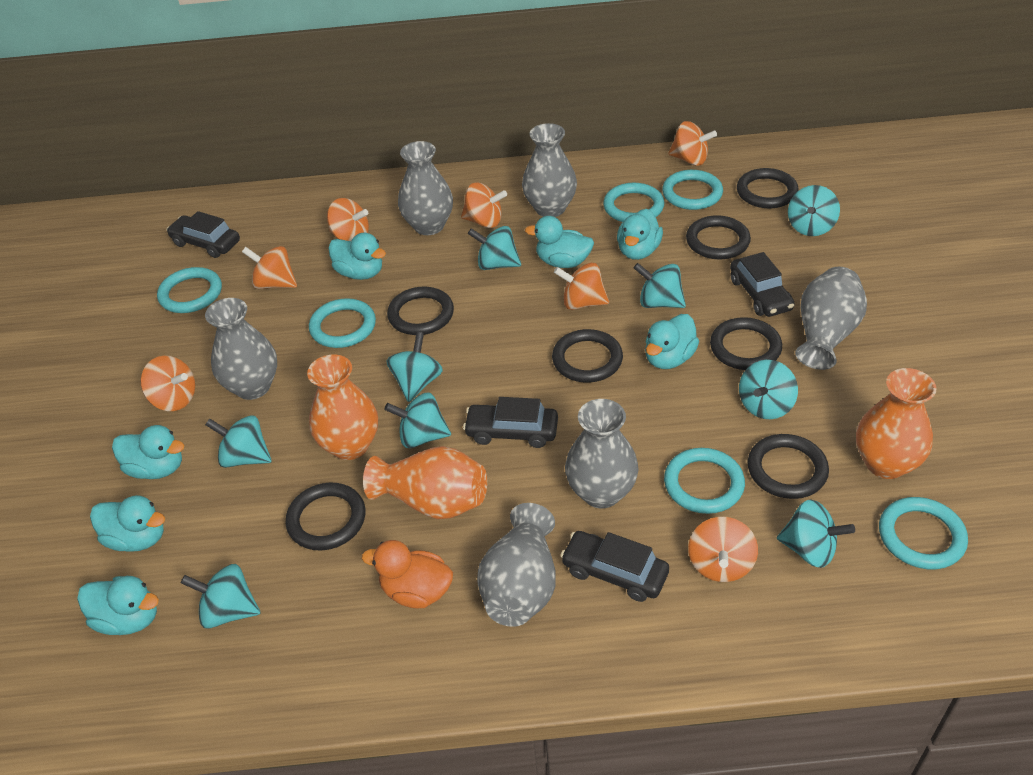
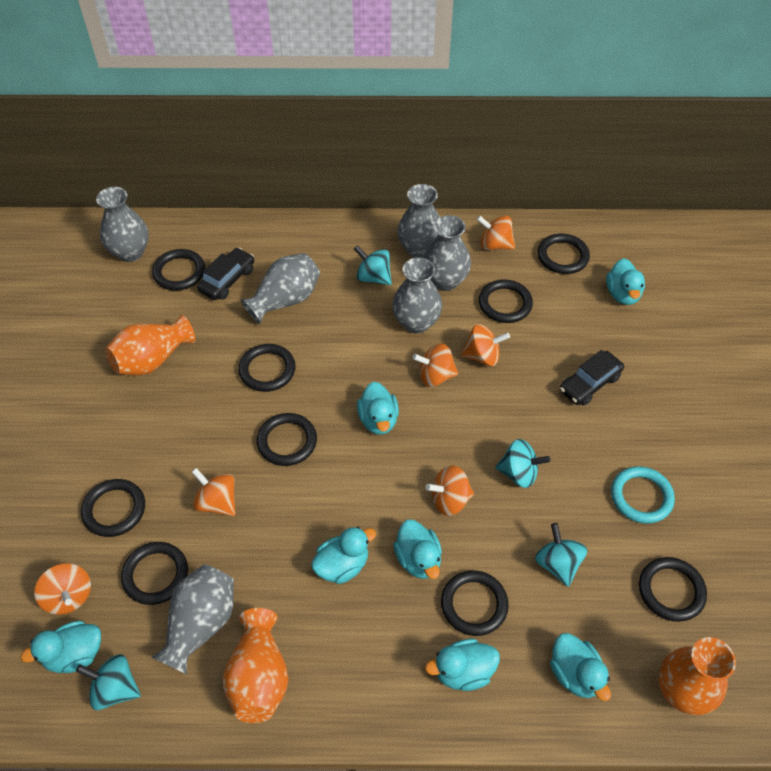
black car: [166,211,240,258] [463,397,558,448] [561,531,669,602] [730,252,795,317] = 4 -> [197,248,254,300] [560,350,624,405] = 2
black ring: [285,483,365,551] [387,287,454,335] [552,329,623,382] [686,215,751,259] [710,317,782,370] [737,168,799,208] [748,434,829,499] = 7 -> [81,479,145,537] [121,542,188,605] [152,249,205,291] [238,344,296,392] [257,413,317,466] [441,570,509,636] [479,279,533,323] [537,234,590,274] [639,557,707,622] = 9
orange duck: [362,540,453,608] = 1 -> none = 0
orange spinning top: [141,356,195,411] [242,246,297,289] [327,198,369,241] [461,183,507,228] [554,263,609,310] [668,121,717,166] [688,517,758,582] = 7 -> [34,563,91,615] [192,468,236,516] [412,343,458,387] [426,465,474,516] [461,324,510,366] [477,216,515,250] = 6
turquoise ring: [157,267,222,313] [309,298,376,348] [603,183,665,222] [662,170,723,210] [664,448,745,514] [879,497,968,569] = 6 -> [611,466,675,524] = 1
turquoise spinning top: [181,564,261,629] [205,415,272,468] [384,393,451,448] [386,332,443,402] [468,226,521,270] [634,263,686,308] [739,360,798,419] [777,499,855,568] [788,185,840,236] = 9 -> [76,654,141,710] [354,245,392,285] [495,439,550,488] [535,523,587,587] = 4

